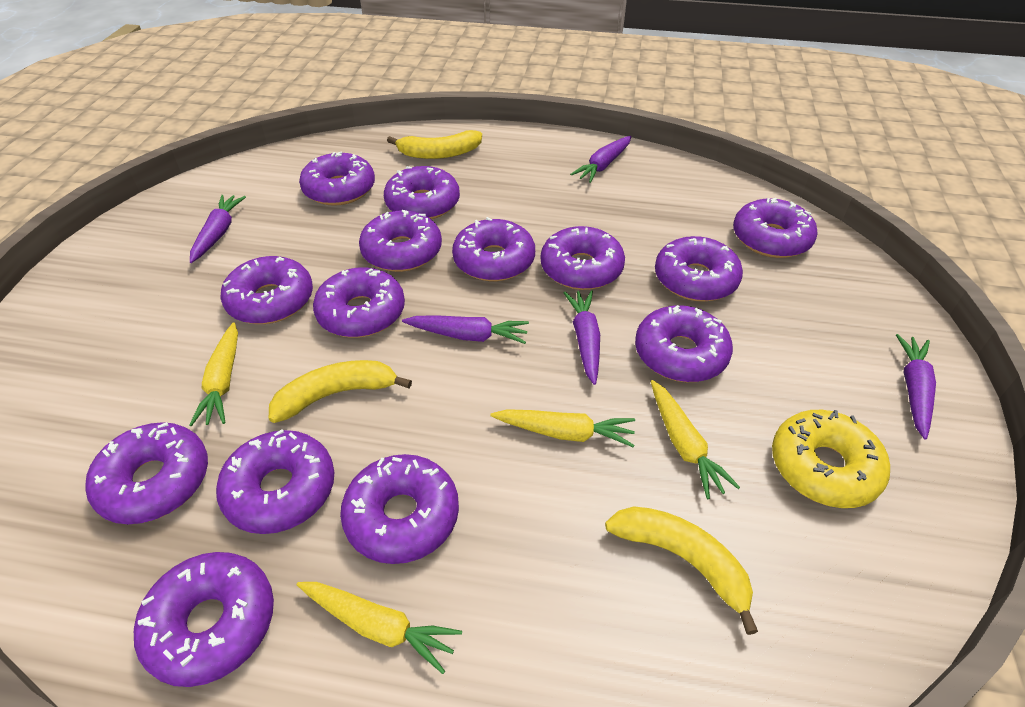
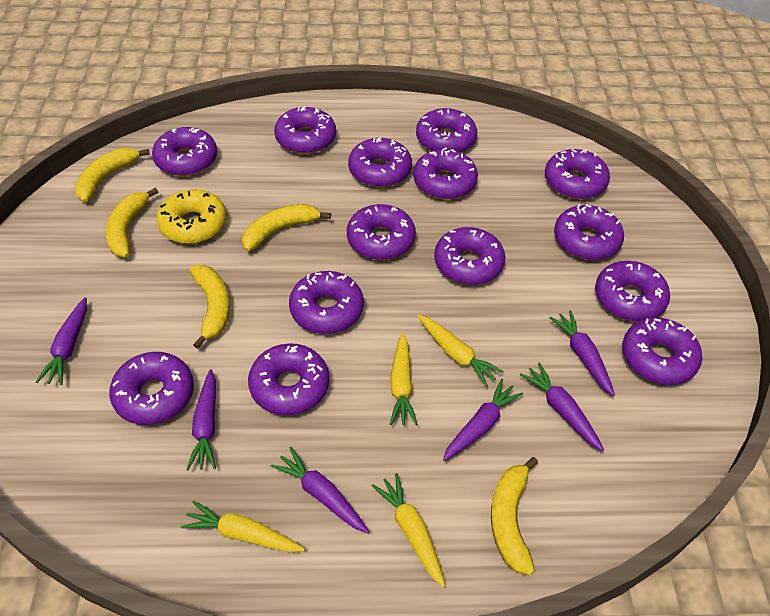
purple carrot: [190,195,246,263] [402,316,529,344] [564,290,600,385] [570,136,631,183] [896,334,936,440] = 5 -> [36,297,87,385] [186,369,216,470] [271,447,369,533] [443,379,523,461] [520,362,604,451] [549,310,615,396] = 6
yellow banana: [269,360,412,423] [387,130,482,159] [605,506,758,635] = 3 -> [75,148,150,202] [106,188,158,257] [190,265,230,349] [242,204,331,251] [491,457,538,576] = 5

